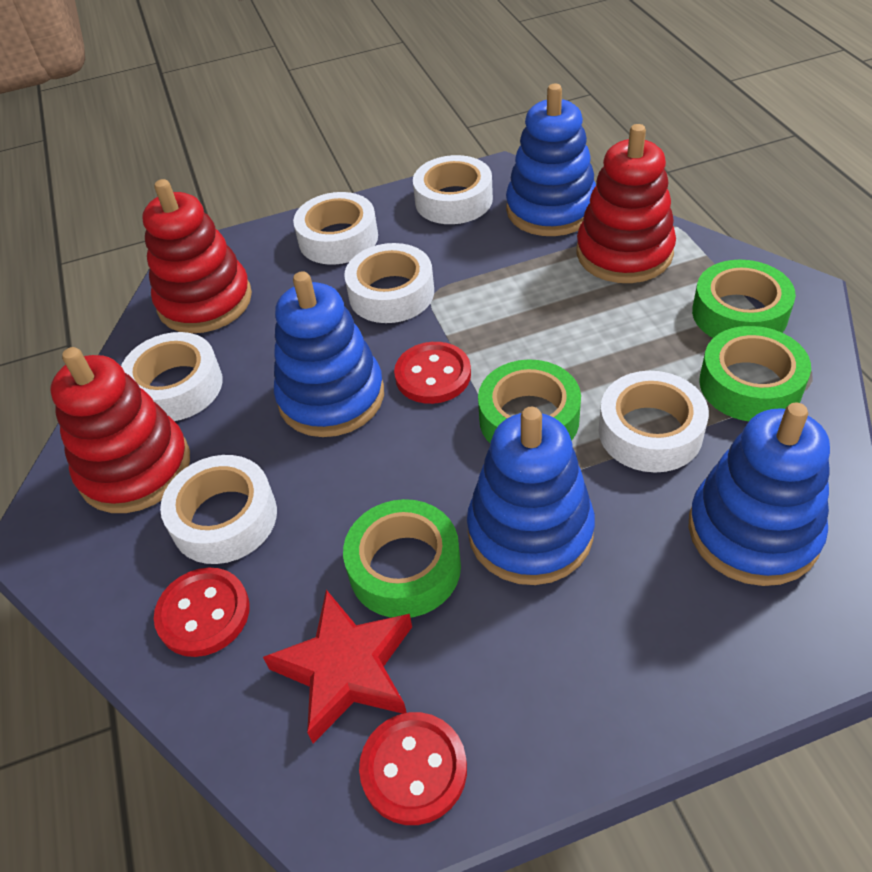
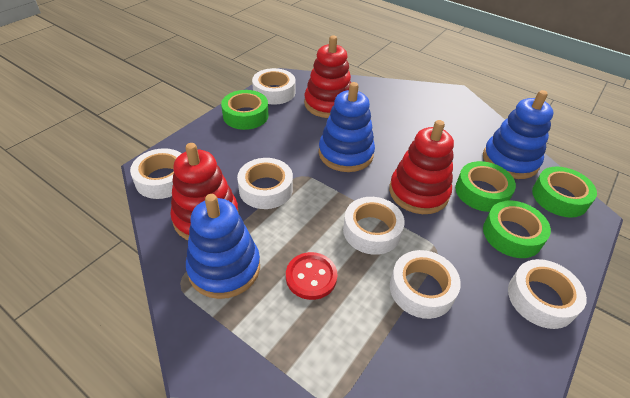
blue stacking toy: [274,271,384,437] [467,407,595,585] [506,84,596,236] [688,403,830,586] = 4 -> [186,194,260,299] [319,82,375,172] [483,90,553,179] = 3
red button: [154,568,250,657] [359,712,467,825] [394,342,471,404] = 3 -> [286,252,338,300] = 1
red star: [263,590,412,743] = 1 -> none = 0

